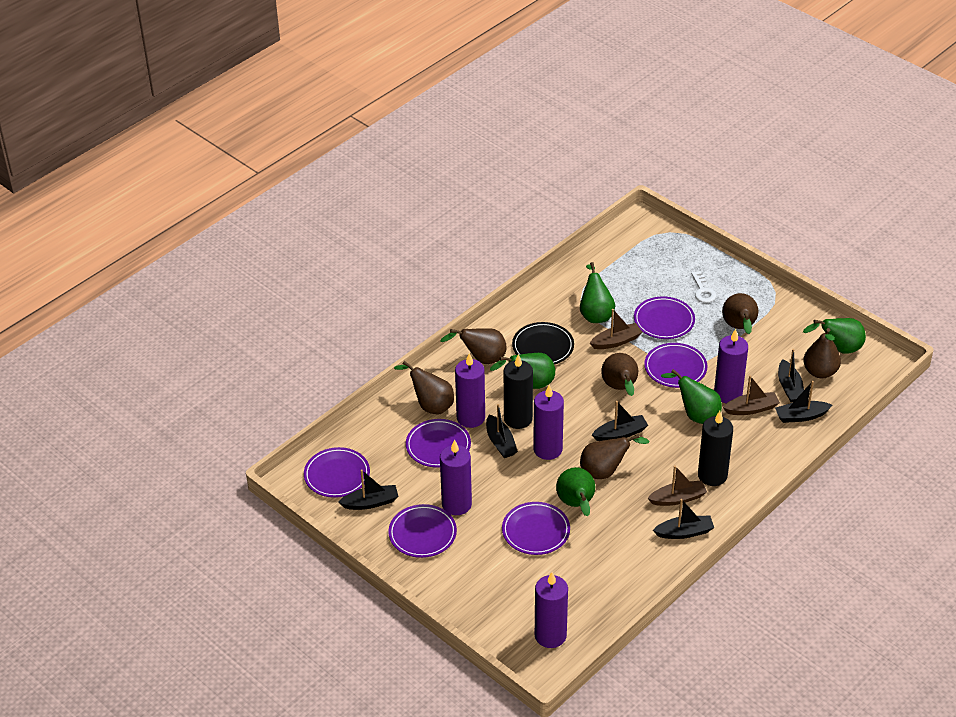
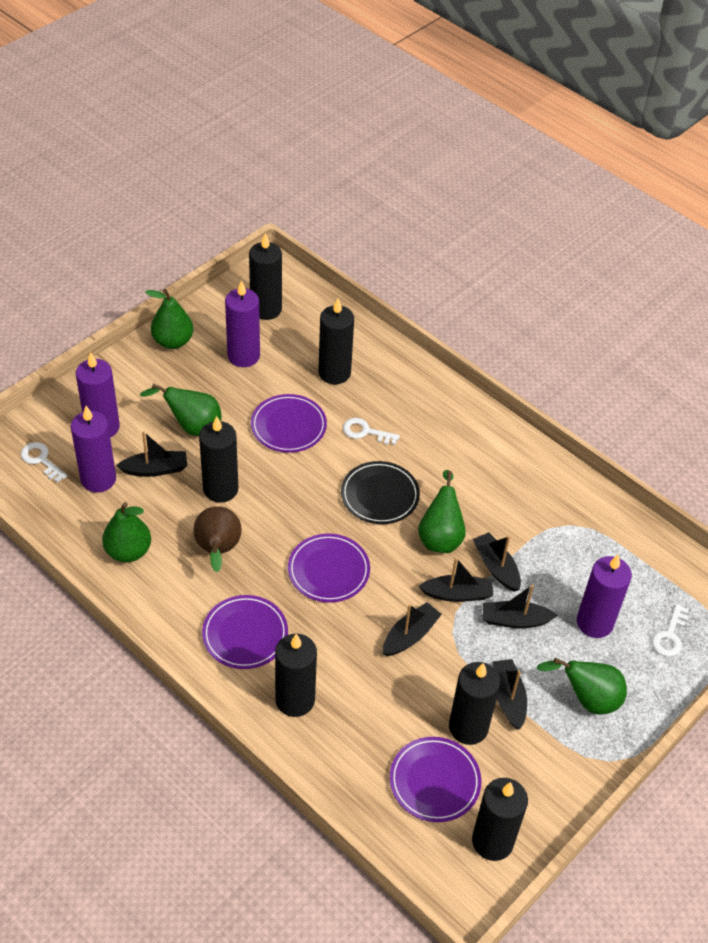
black candle: [504,354,533,429] [698,411,733,486] = 2 -> [199,416,238,503] [249,233,282,320] [275,634,317,717] [318,298,354,384] [449,662,500,745] [472,778,528,861] = 6
brown boat: [590,309,642,349] [647,465,707,506] [723,375,780,415] = 3 -> none = 0
brown pear: [394,361,454,414] [440,328,507,364] [580,434,649,479] [601,353,638,396] [722,293,758,334] [803,328,841,378] = 6 -> [193,506,242,572] = 1
purple candle: [440,440,472,515] [455,353,485,428] [533,385,564,460] [535,572,568,648] [714,329,748,403] = 5 -> [71,406,116,493] [76,352,120,438] [225,280,260,367] [577,554,632,638] = 4
purple plate: [304,447,370,498] [388,504,457,558] [406,419,471,468] [502,502,570,555] [634,297,695,339] [644,343,708,388] = 6 -> [202,595,288,669] [251,394,327,453] [288,534,370,602] [390,737,481,822] = 4
white key: [691,271,716,303] = 1 -> [21,442,67,483] [343,418,400,445] [652,604,689,657] = 3

